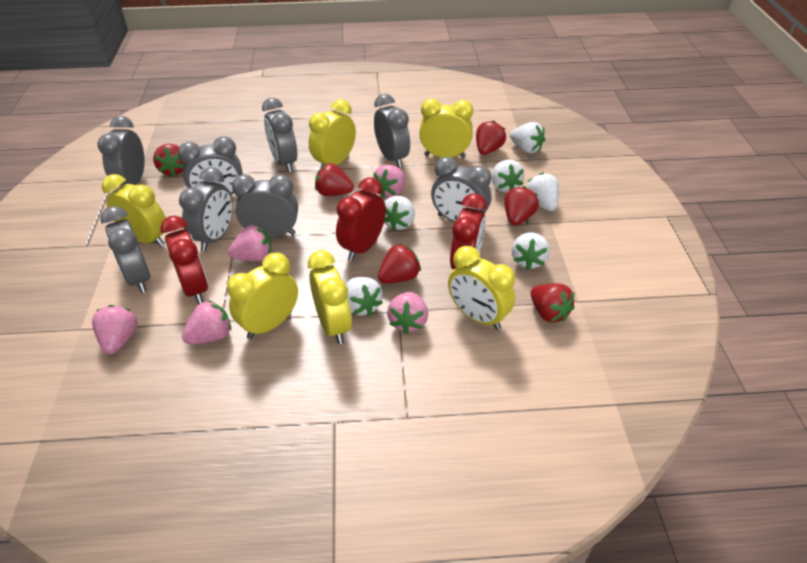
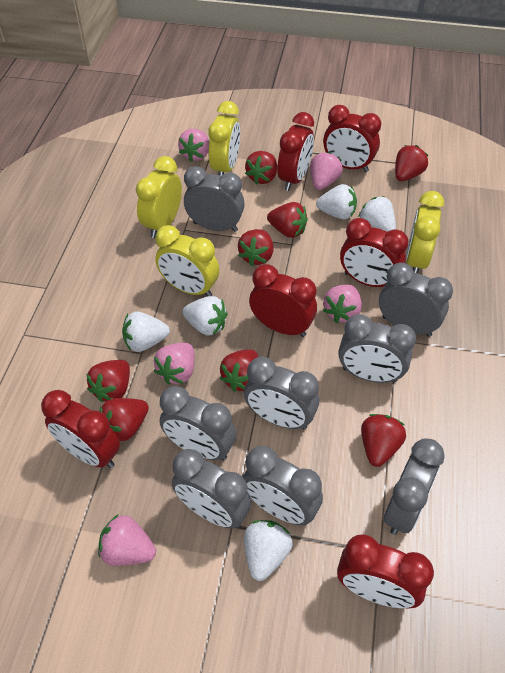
red clock: [160,216,208,304] [336,177,386,261] [450,193,487,270] = 3 -> [41,390,120,468] [249,264,317,337] [277,112,314,191] [324,105,381,172] [337,534,434,608] [340,218,409,287] = 6
red strawberry: [153,144,184,176] [315,163,354,196] [378,244,421,284] [476,120,506,155] [504,186,539,226] [531,283,575,323] = 6 -> [86,360,130,402] [100,398,149,443] [220,349,258,392] [238,229,274,266] [245,151,277,185] [267,202,308,238] [361,414,406,467] [395,145,429,181] = 8
white strawberry: [346,277,383,316] [384,196,415,231] [492,160,524,192] [510,122,545,153] [512,232,550,270] [526,173,559,211] = 6 -> [122,312,170,352] [183,296,228,336] [244,520,293,581] [316,184,357,219] [358,196,396,232] = 5
yellow clock: [102,174,166,247] [227,252,298,339] [308,250,352,344] [309,99,356,167] [419,98,473,158] [448,246,515,330] = 6 -> [136,156,182,238] [155,225,219,296] [208,101,240,176] [406,191,444,273] = 4

